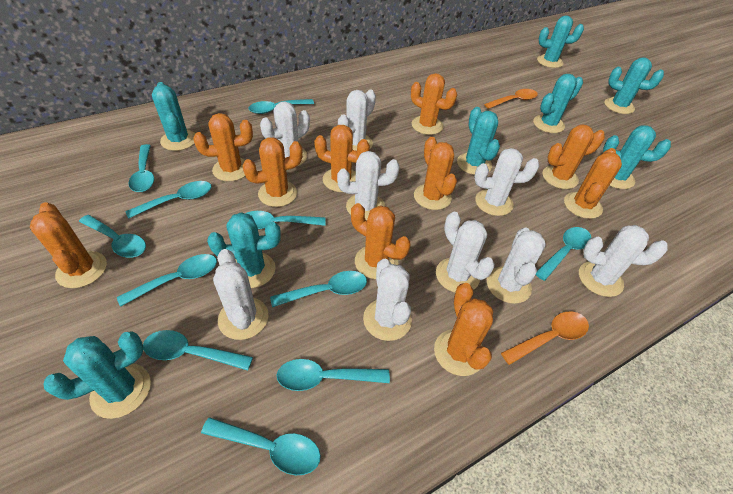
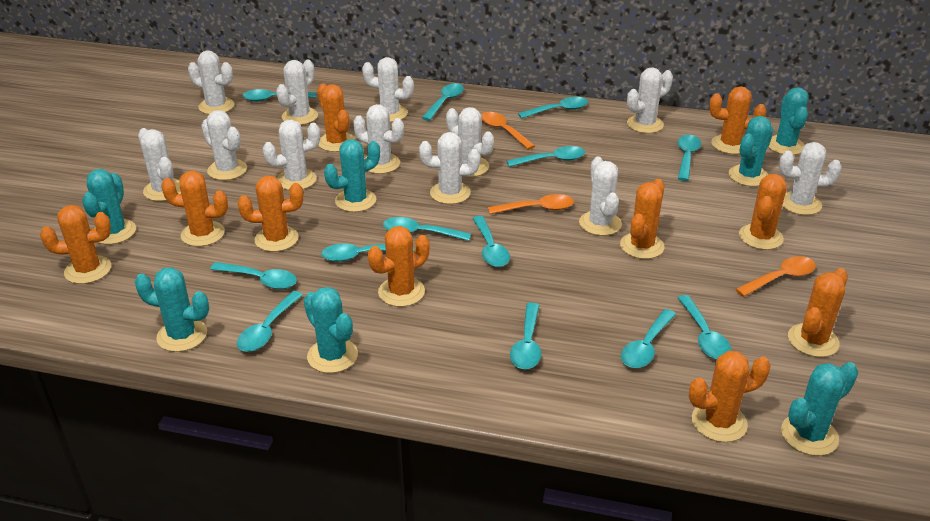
orange spoon: [484,89,538,109] [501,311,589,365] = 2 -> [481,112,535,150] [488,194,574,214] [735,256,816,297] = 3
turquoise cactus: [43,331,151,419] [152,82,195,151] [207,212,281,288] [457,107,500,175] [533,74,583,133] [537,16,584,68] [603,126,671,189] [605,57,664,114] = 8 -> [82,169,136,245] [135,267,209,352] [304,287,358,373] [324,139,380,212] [729,116,773,187] [768,87,809,155] [781,362,858,456] = 7
turquoise spoon: [79,215,146,258] [117,254,217,307] [126,181,212,219] [129,144,154,192] [143,330,253,370] [201,417,321,475] [245,211,326,230] [248,99,314,114] [270,271,367,307] [277,359,390,391] [536,227,591,281] = 11 -> [210,262,297,289] [237,291,303,352] [242,89,316,102] [321,243,414,262] [383,217,471,241] [422,83,464,121] [472,216,510,267] [507,146,585,167] [510,303,541,369] [518,97,588,119] [621,309,676,368] [677,135,701,181] [678,295,731,360] = 13
white cactus: [213,249,269,340] [260,102,310,167] [337,151,400,220] [338,90,376,151] [363,259,412,341] [436,212,495,293] [474,148,539,216] [487,228,546,304] [579,225,668,297] = 9 -> [138,128,181,201] [188,51,234,114] [201,110,247,180] [263,120,320,190] [276,60,318,125] [353,104,404,174] [362,57,414,122] [419,132,480,204] [446,107,494,177] [579,157,622,236] [627,67,673,133] [779,142,842,215] = 12

